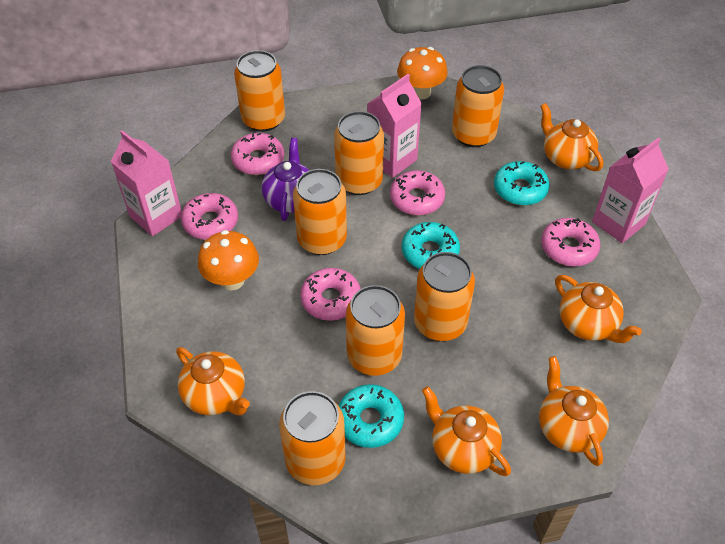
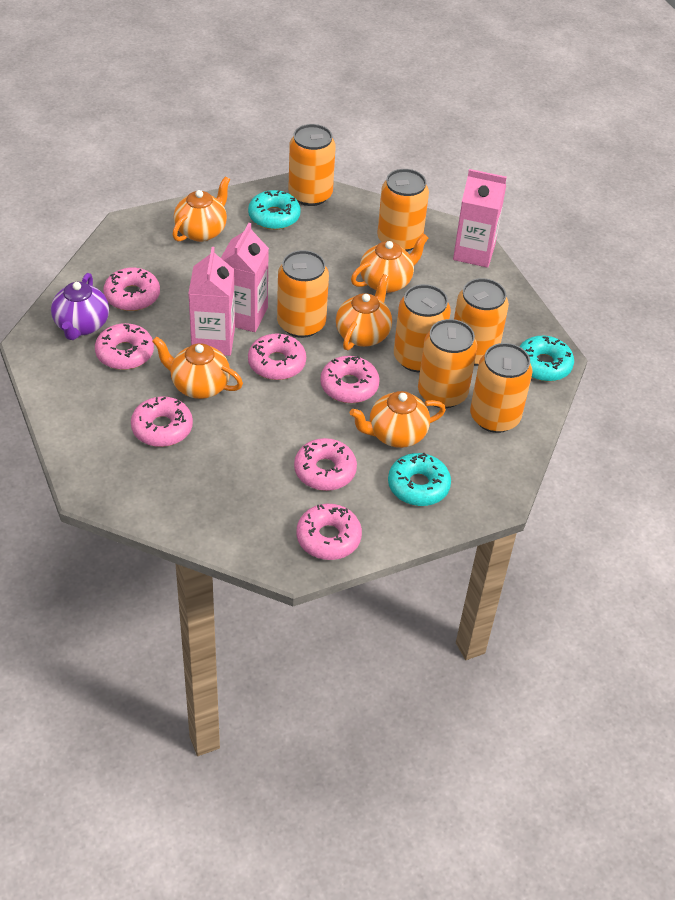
orange mushroom: [198,230,259,290] [397,47,448,100] = 2 -> none = 0
pink donut: [181,193,238,240] [231,133,284,175] [300,268,361,321] [390,170,445,216] [541,218,600,267] = 5 -> [95,323,154,370] [103,268,160,311] [131,396,193,447] [248,334,306,380] [294,438,357,491] [296,504,362,560] [320,356,380,403] = 7

